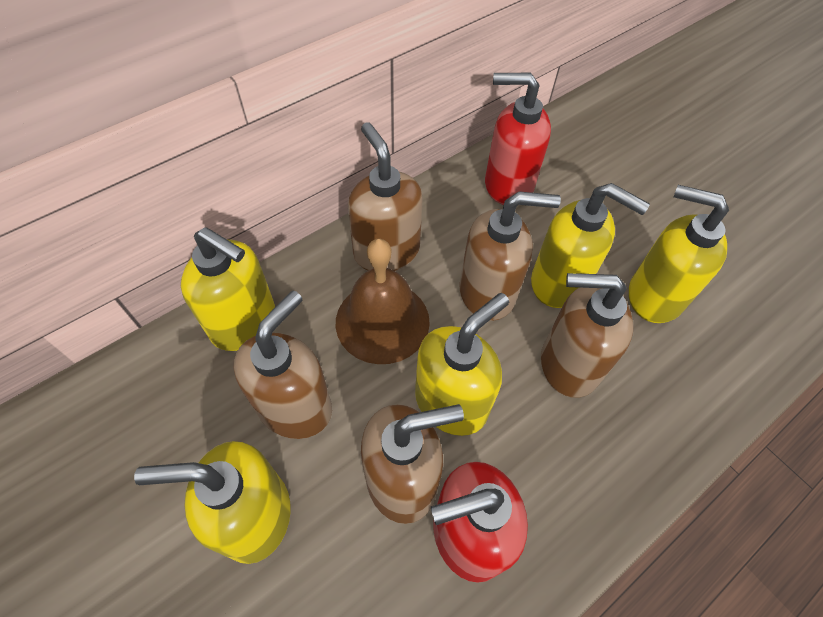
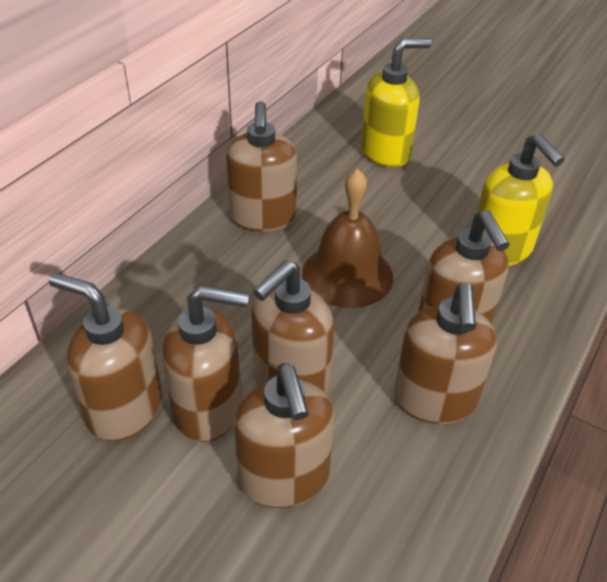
brown soap dispenser: [234,291,332,439] [348,122,423,271] [361,404,464,524] [460,191,561,321] [541,273,633,397] = 5 -> [49,273,162,441] [162,285,249,442] [226,101,297,232] [234,363,335,508] [251,260,334,393] [394,283,497,424] [418,210,510,325] = 7
red soap dispenser: [431,462,528,583] [485,73,551,205] = 2 -> none = 0
yellow soap dispenser: [134,441,291,564] [181,227,275,351] [415,293,509,436] [531,183,650,308] [629,185,729,323] = 5 -> [361,38,431,168] [477,133,565,266] = 2

